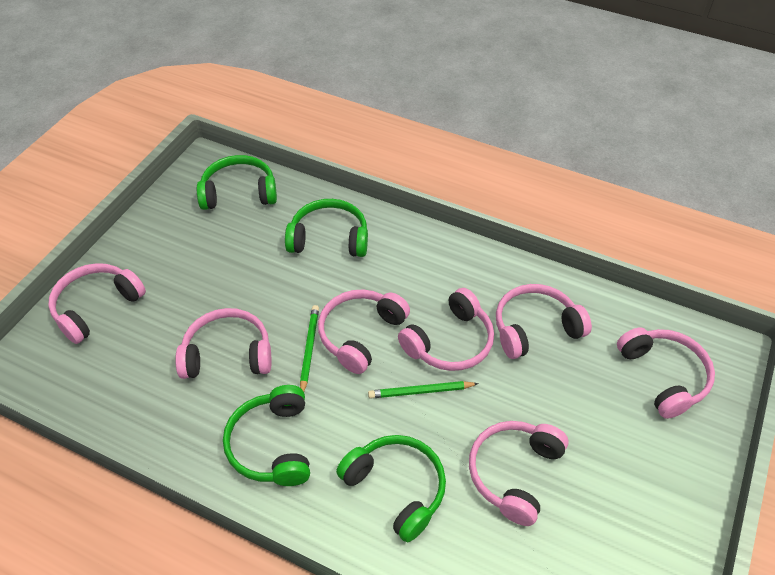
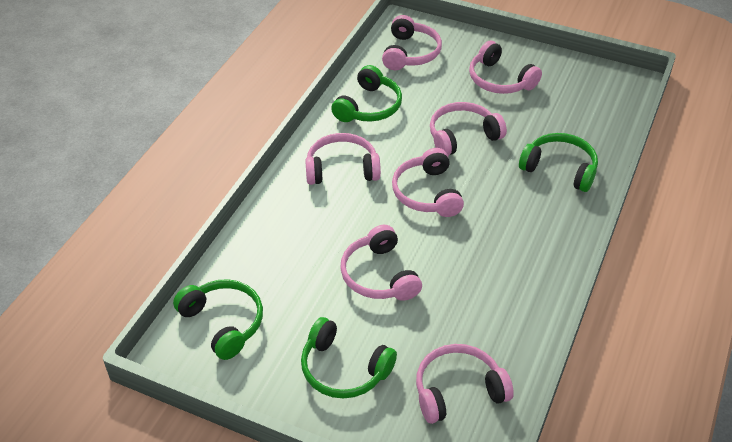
green pencil: [300,305,319,391] [368,381,478,399] = 2 -> none = 0

